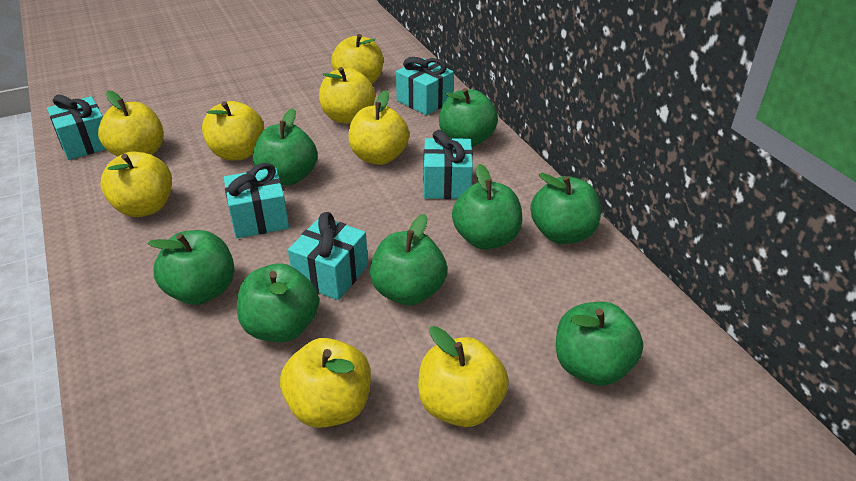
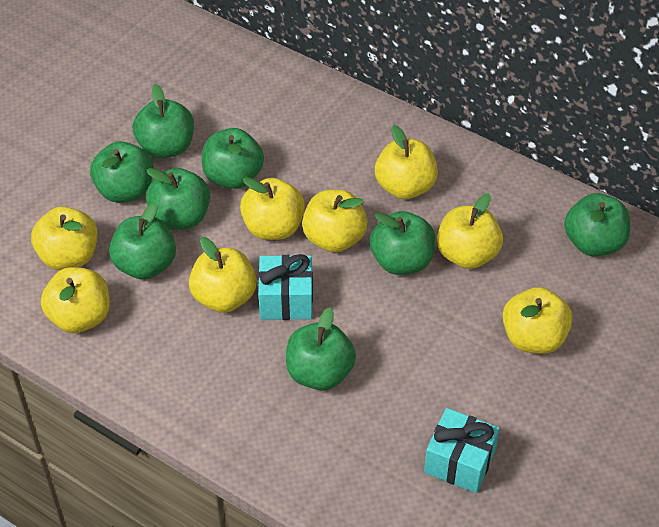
turquoise gift: [47,95,106,160] [224,163,289,238] [288,212,368,300] [396,57,454,115] [424,130,473,199] = 5 -> [258,254,313,320] [424,408,500,493] = 2

